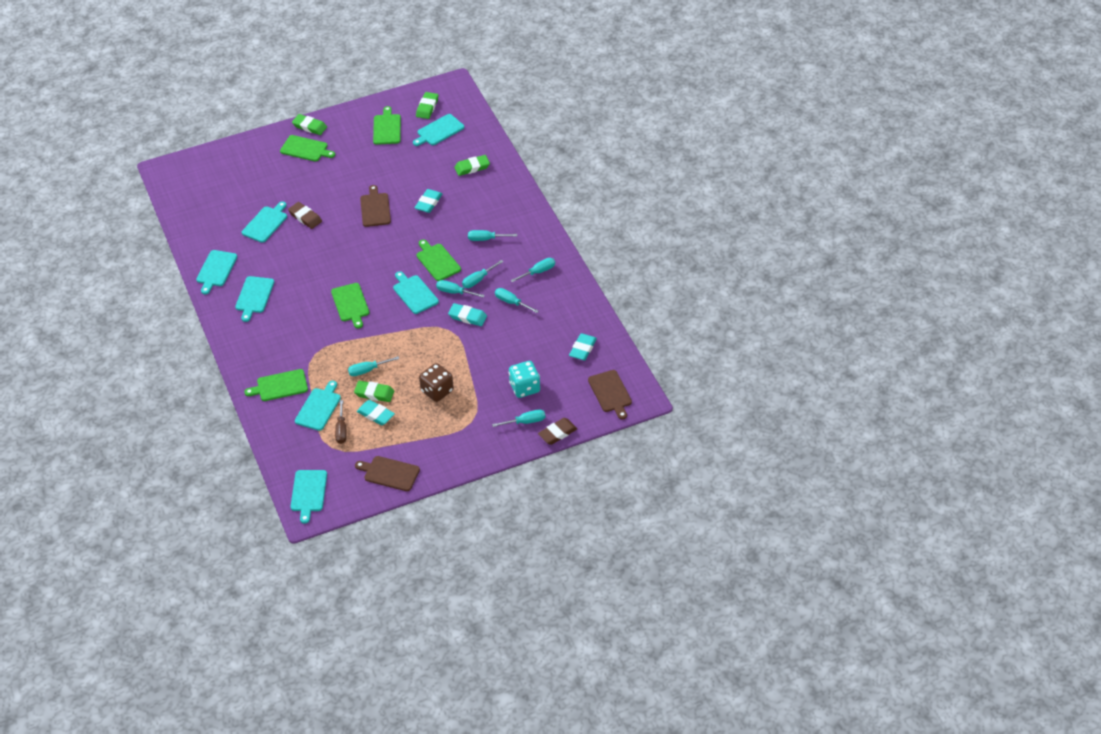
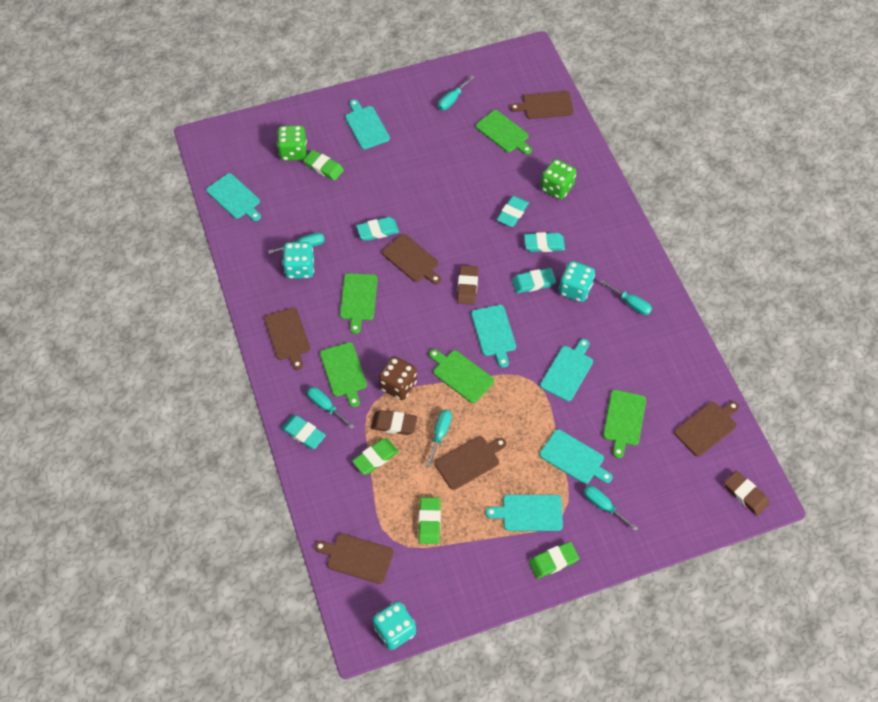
brown cutting board: [355,456,420,491] [360,185,391,227] [588,370,632,420] = 3 -> [264,307,310,370] [315,534,393,584] [382,234,441,284] [435,436,507,490] [510,91,574,119] [674,401,739,457] = 6
brown eraser: [288,202,322,229] [538,418,577,445] = 2 -> [371,410,417,435] [457,265,478,305] [724,471,769,516] = 3
brown screwdriver: [335,400,347,444] = 1 -> none = 0
green dice: none = 0 -> [277,125,307,161] [540,159,576,200] = 2
turquoise cutting board: [196,250,237,294] [235,276,274,322] [242,201,287,243] [290,470,327,524] [295,381,341,431] [393,271,439,314] [413,114,464,146] = 7 -> [206,173,261,221] [345,99,390,149] [471,305,516,368] [486,495,563,531] [540,339,593,401] [540,429,613,484] = 6
turquoise dice: [509,361,540,398] = 1 -> [282,242,314,279] [373,601,416,650] [559,261,595,302] = 3
turquoise eraser: [357,400,395,425] [415,189,442,213] [448,303,487,326] [569,333,597,360] = 4 -> [281,415,326,449] [356,217,399,241] [497,196,529,227] [512,268,556,294] [524,232,565,252] = 5
turquoise screwdriver: [348,356,399,376] [436,280,485,298] [462,260,503,288] [468,230,517,241] [492,409,545,427] [495,288,538,313] [510,258,555,282] = 7 -> [268,232,325,254] [307,387,354,429] [426,410,452,467] [438,76,475,110] [584,485,638,531] [600,280,652,315] = 6

